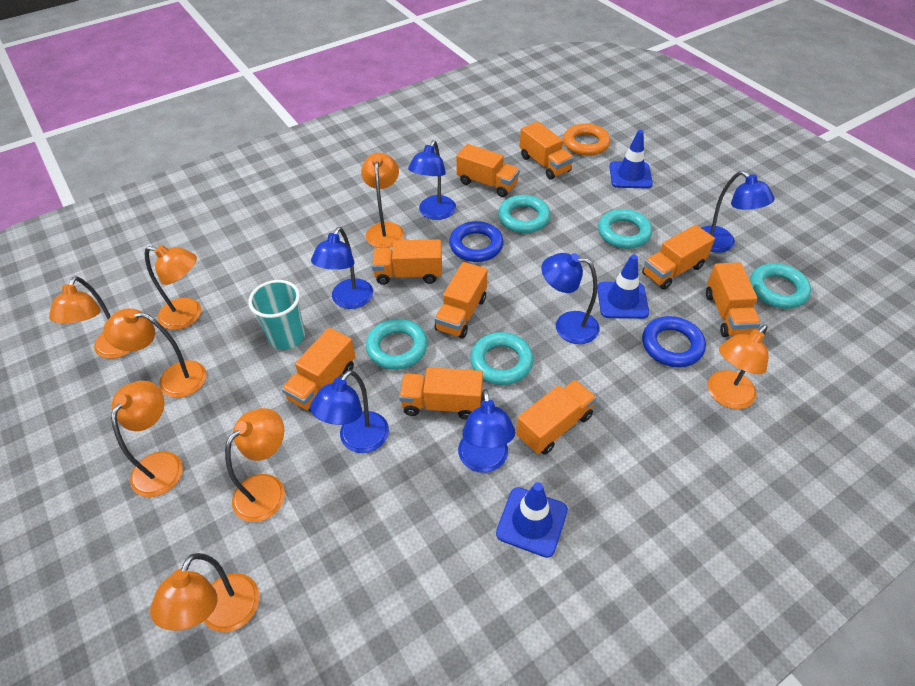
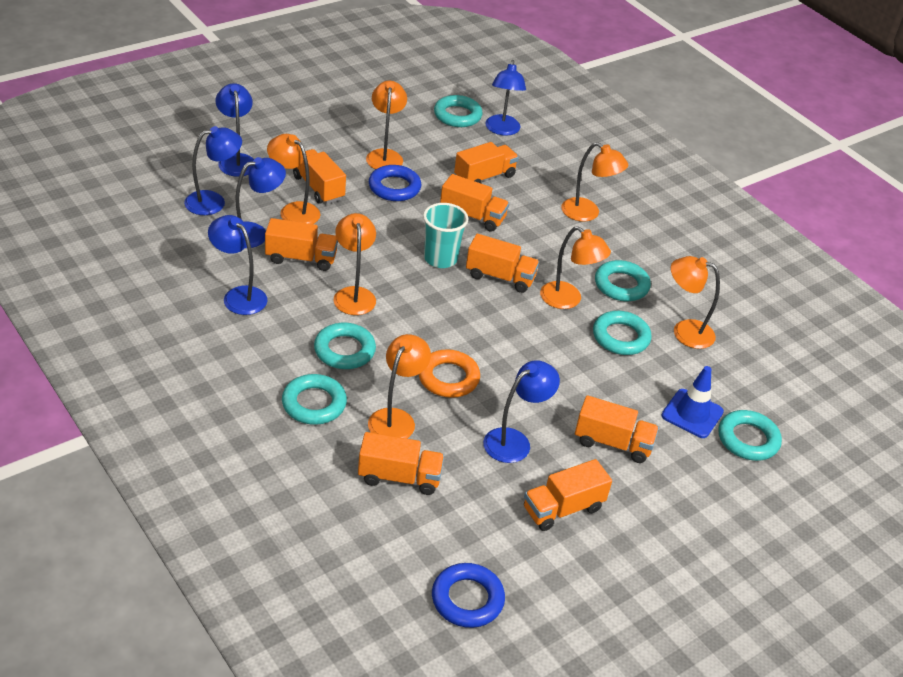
blue traffic cone: [496,482,568,558] [597,255,649,319] [609,130,653,188] = 3 -> [662,366,724,438] = 1
orange lamp: [49,276,131,359] [103,308,207,398] [111,381,183,497] [145,245,201,330] [150,553,259,632] [225,408,285,522] [361,153,404,248] [708,325,769,409] = 8 -> [267,134,321,224] [334,213,376,315] [366,81,407,169] [368,334,431,439] [540,226,611,309] [561,142,628,222] [671,256,720,349] = 7
orange truck: [282,328,355,412] [372,239,442,285] [399,367,483,420] [434,262,487,339] [456,144,520,197] [516,380,596,455] [520,121,574,180] [642,225,715,290] [706,262,761,337] = 9 -> [265,218,338,271] [293,149,346,204] [358,432,444,495] [440,174,509,232] [454,142,519,183] [466,234,540,293] [524,459,612,531] [575,395,659,463] = 8
turquoise ring: [366,319,428,370] [470,332,533,385] [498,195,550,233] [598,209,652,249] [750,263,811,309] = 5 -> [282,374,347,425] [314,323,376,369] [434,95,482,127] [593,311,652,355] [595,260,651,301] [718,410,782,461] = 6

